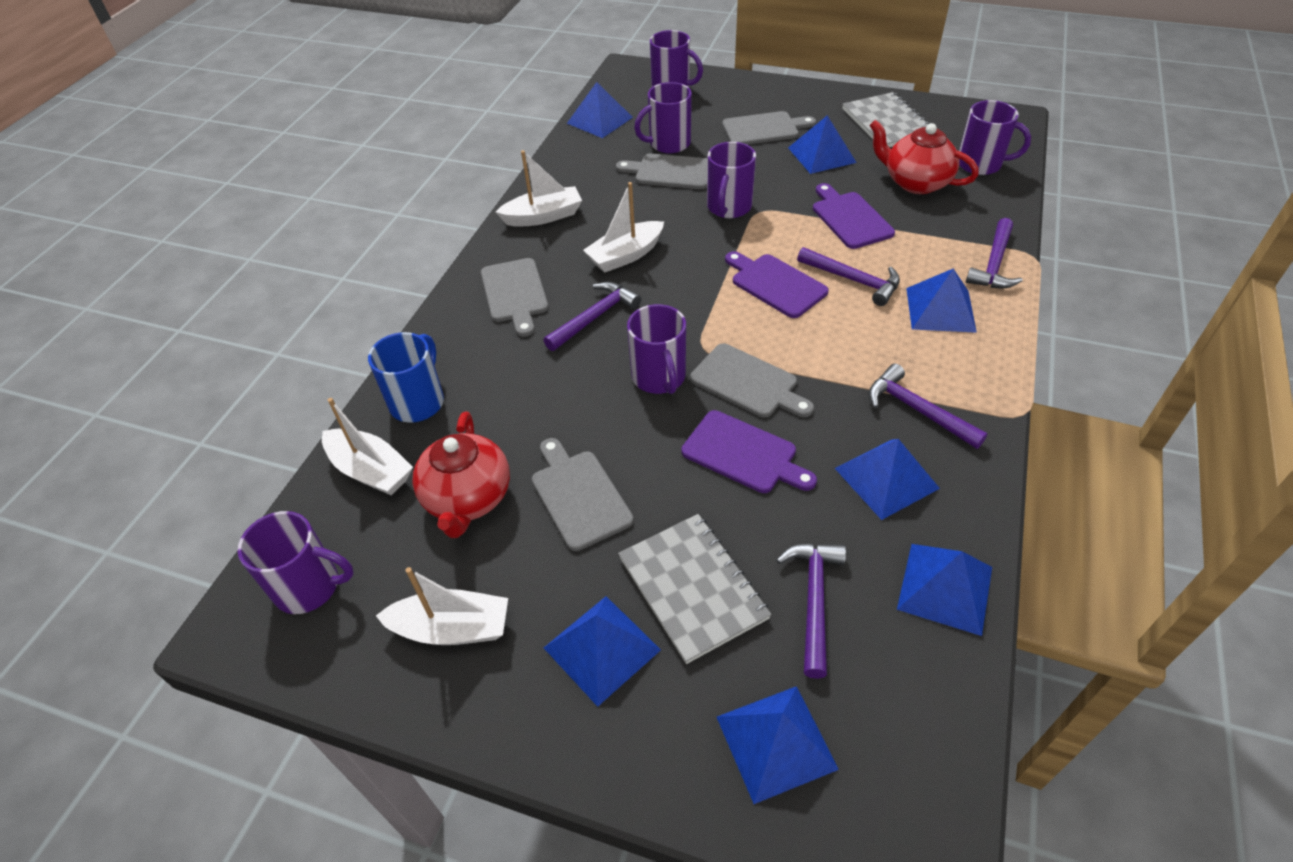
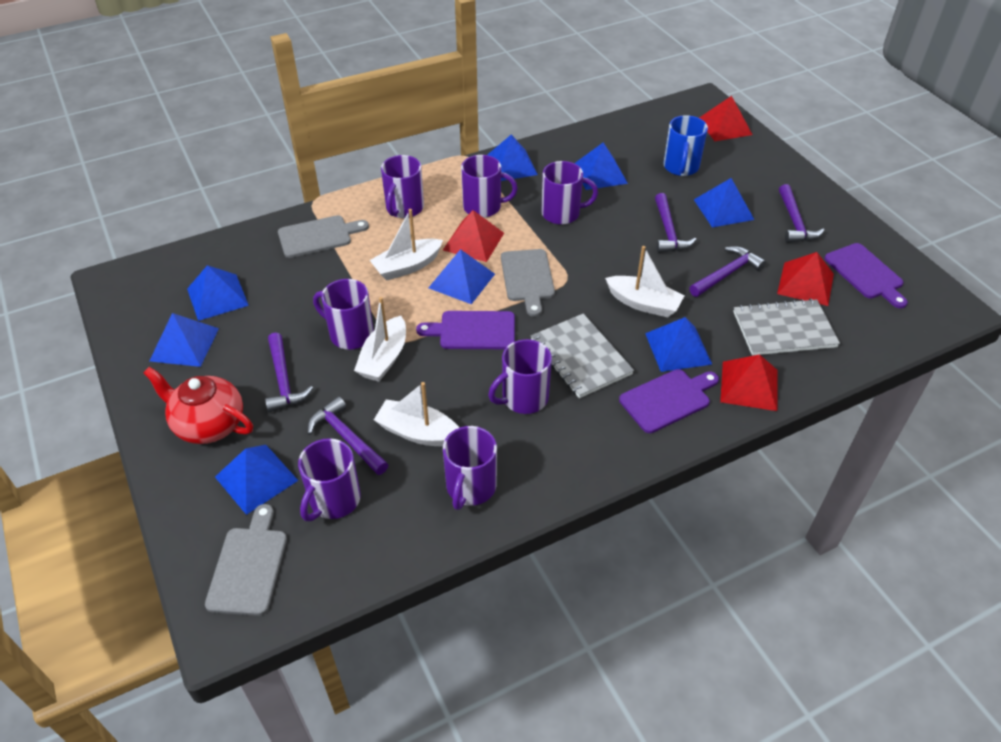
blue pyramid: [544,596,661,707] [567,82,633,138] [717,686,839,804] [788,115,857,174] [835,439,940,520] [897,544,992,636] [906,269,977,333] = 7 -> [150,313,219,367] [187,265,249,321] [215,445,298,515] [429,249,495,304] [487,134,538,181] [575,143,628,190] [645,317,713,372] [694,178,754,227] = 8
grey cutting board: [481,258,548,337] [532,438,634,551] [616,153,708,189] [690,343,814,418] [722,111,816,145] = 5 -> [205,504,287,616] [278,215,369,258] [501,249,555,317] = 3
purple mug: [238,511,354,614] [627,304,686,394] [634,82,692,153] [650,30,703,87] [707,142,756,218] [959,100,1031,175] = 6 -> [298,438,360,521] [313,279,374,350] [381,155,424,218] [443,426,497,510] [461,155,518,218] [488,339,552,414] [541,161,598,225] = 7
red pyramid: none = 0 -> [443,210,504,262] [699,96,753,141] [720,354,778,411] [777,252,834,306] = 4
red teapot: [412,411,510,538] [869,120,979,194] = 2 -> [143,367,253,444] = 1

